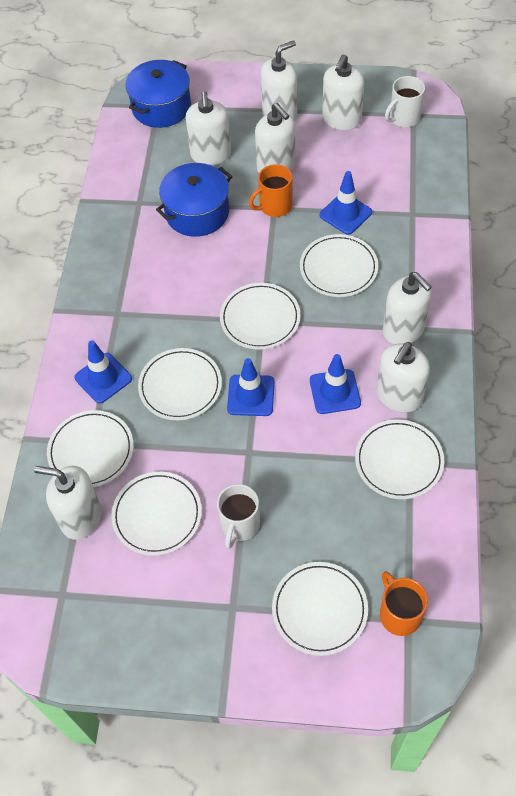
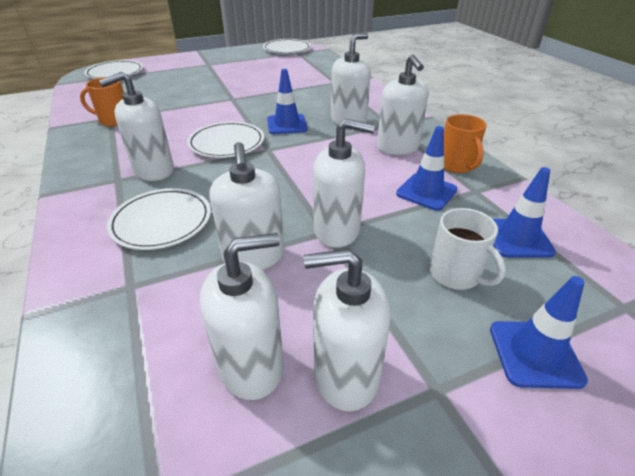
blue pot: [125,60,191,128] [156,163,232,237] = 2 -> none = 0
white mug: [217,484,260,549] [385,76,425,127] = 2 -> [430,208,506,290] = 1
white plate: [47,410,134,487] [111,472,202,556] [138,348,222,420] [220,283,301,350] [272,562,368,656] [300,234,378,297] [355,419,444,499] = 7 -> [84,60,143,79] [107,188,211,250] [187,122,264,158] [263,39,311,54] = 4

